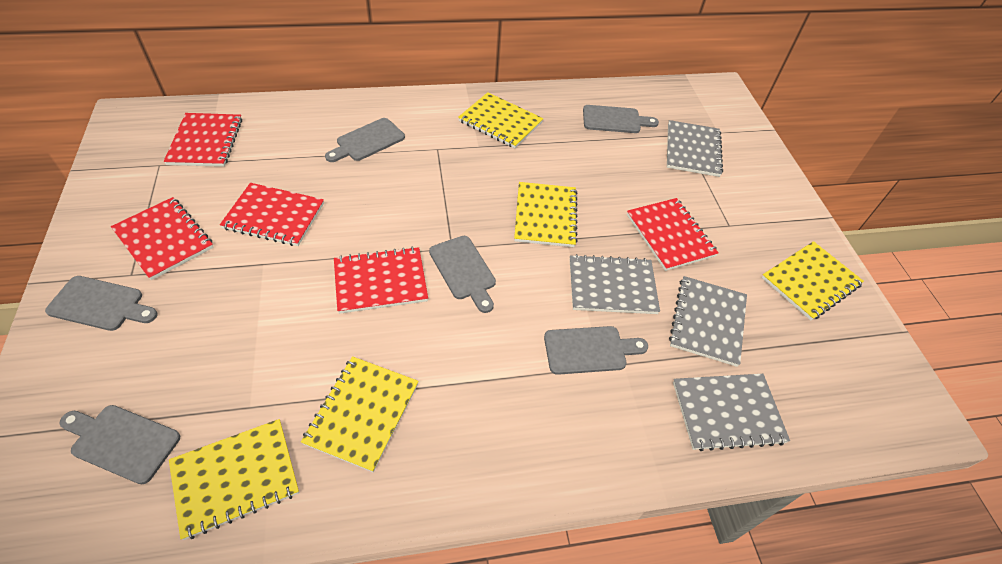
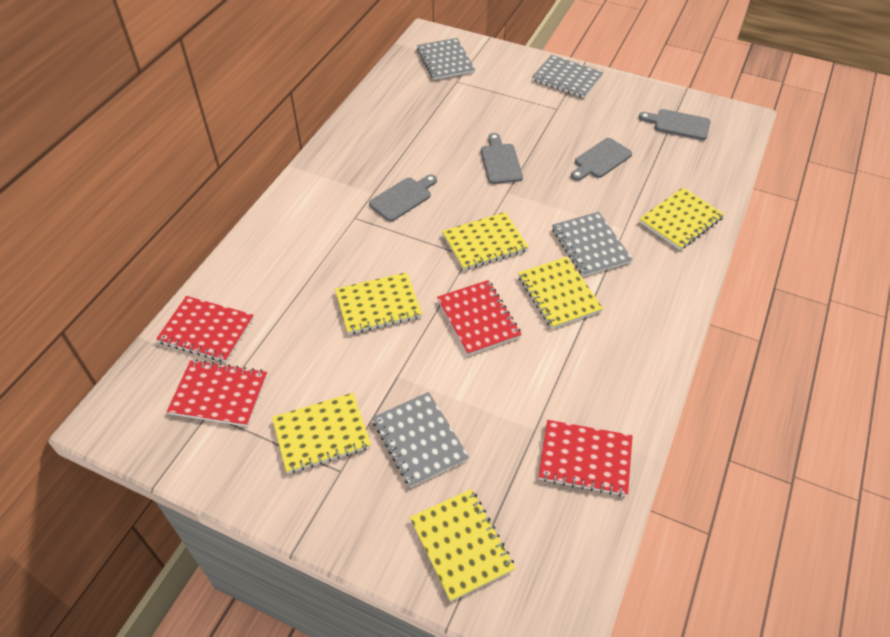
grey cutting board: [45,276,158,331] [59,405,180,484] [325,118,405,162] [429,236,496,313] [544,326,648,375] [583,105,659,133] = 6 -> [369,175,437,222] [481,133,523,184] [571,138,632,181] [639,109,711,140] = 4
red notebook: [111,197,214,280] [164,113,242,167] [220,183,324,246] [334,247,428,314] [627,198,718,271] = 5 -> [156,296,254,362] [167,360,267,427] [437,280,522,356] [538,420,633,496] = 4
yellow notebook: [169,419,299,540] [301,356,419,472] [458,92,543,148] [514,182,578,247] [762,241,864,320] = 5 -> [272,393,371,473] [335,272,422,335] [410,489,516,602] [442,212,529,270] [518,257,603,329] [639,188,724,250] = 6

